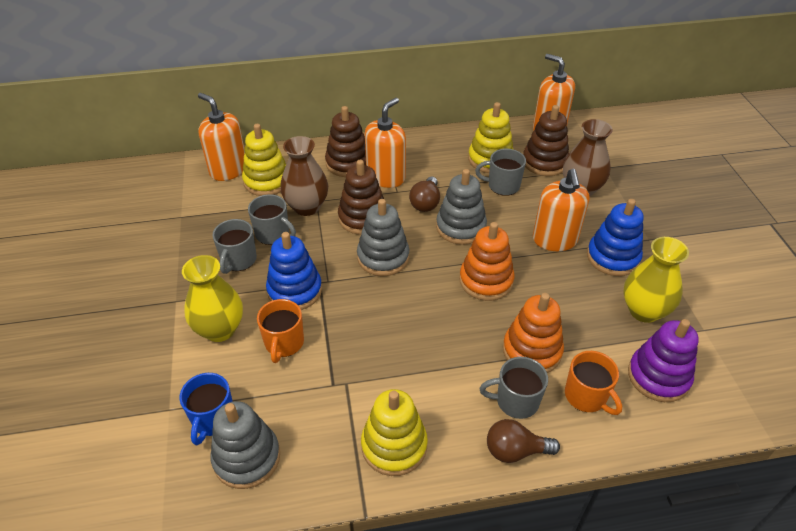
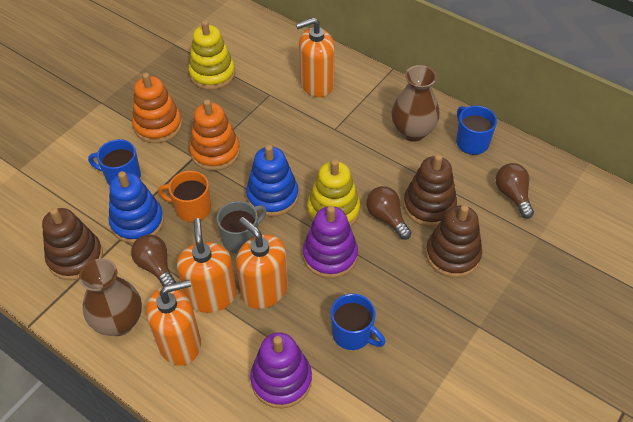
blue mug: [179,373,233,445] = 1 -> [88,139,141,185] [331,293,385,350] [456,106,497,155] = 3
brown light bulb: [409,176,440,212] [487,419,560,463] = 2 -> [131,235,176,287] [366,186,412,240] [496,163,534,219] = 3
grey mug: [212,219,257,274] [248,194,296,245] [475,149,526,196] [480,357,548,419] = 4 -> [216,201,267,254] = 1
grey stacking toy: [211,401,280,489] [357,199,409,276] [436,169,487,245] = 3 -> none = 0
orange mug: [257,299,304,363] [565,351,622,415] = 2 -> [158,171,211,222] = 1
purple stacking toy: [628,319,699,402] = 1 -> [250,332,312,409] [303,206,358,278] = 2
yellow stacking toy: [242,124,286,196] [361,389,428,476] [468,102,513,173] = 3 -> [189,20,235,90] [307,159,360,227] = 2
yellow vase: [182,255,243,342] [623,237,689,323] = 2 -> none = 0

